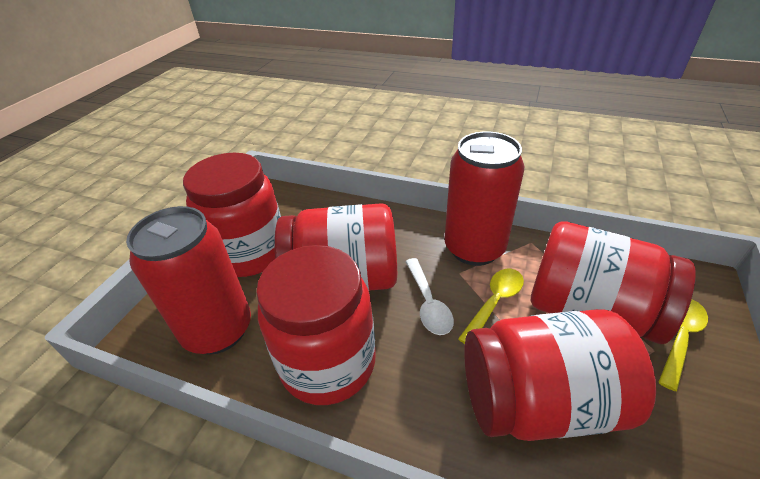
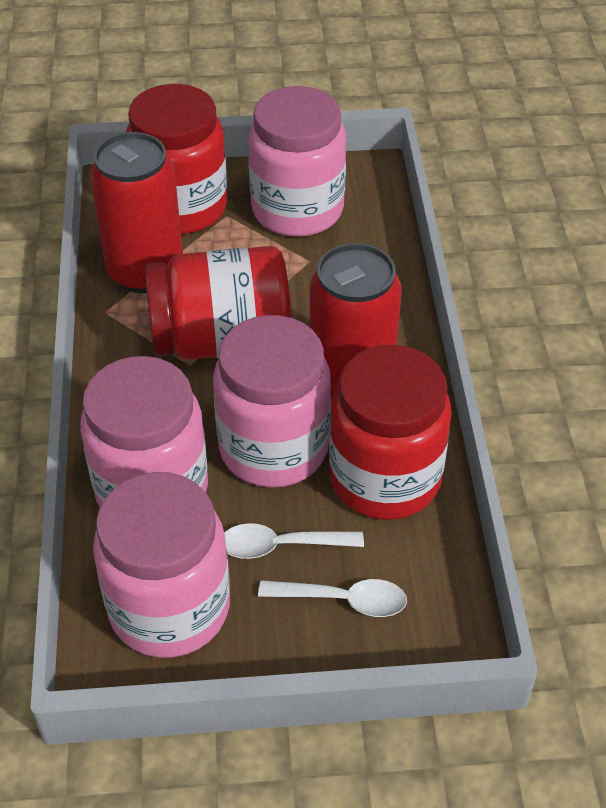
pink jar: none = 0 -> [80,356,208,507] [93,472,230,658] [213,315,331,488] [248,86,346,237] = 4
red jar: [183,153,281,277] [256,245,376,405] [275,203,397,291] [464,309,656,441] [531,221,695,344] = 5 -> [126,84,227,234] [145,246,291,360] [329,345,452,520] = 3
white spoon: [405,258,454,335] = 1 -> [224,523,364,559] [258,579,407,617] = 2
yellow spoon: [458,269,524,344] [658,299,708,391] = 2 -> none = 0

